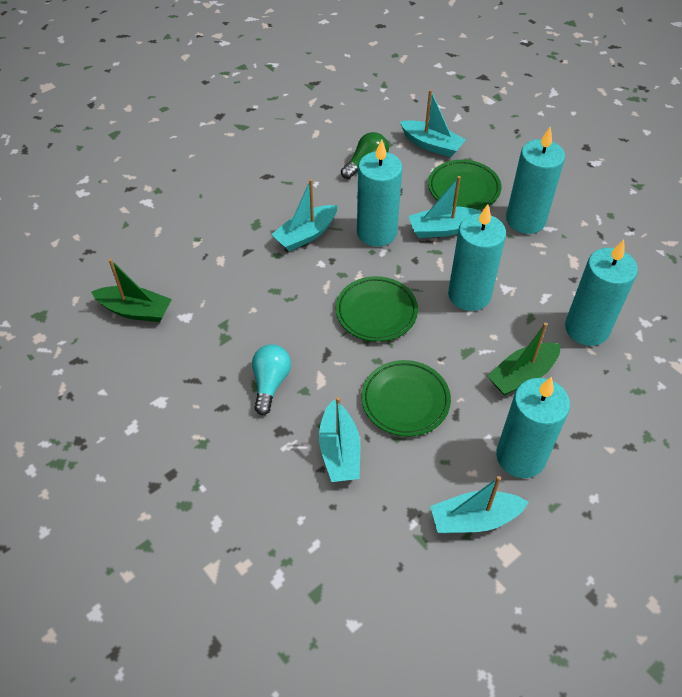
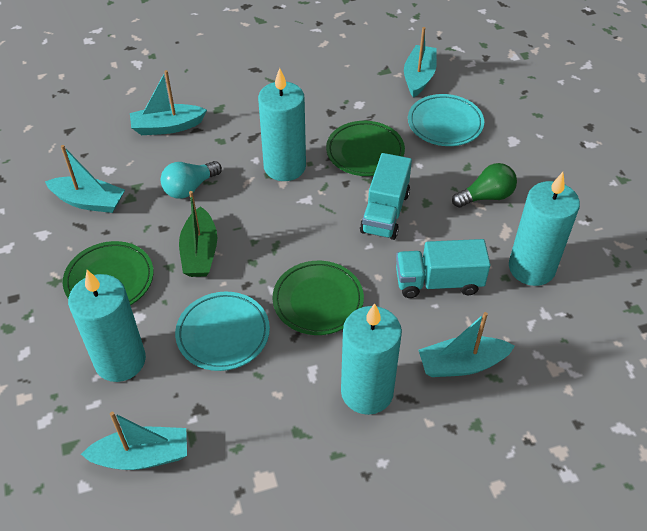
green boat: [91,259,172,322] [487,323,560,395] = 2 -> [179,191,217,277] = 1
turquoise candle: [357,139,402,247] [448,204,506,311] [496,377,570,478] [506,126,565,234] [565,240,638,346] = 5 -> [68,270,146,382] [258,68,306,181] [341,303,402,415] [509,172,580,286] = 4
turquoise plate: none = 0 -> [175,292,270,371] [408,94,484,146] = 2
turquoise truck: none = 0 -> [360,153,412,240] [396,239,491,298] = 2

